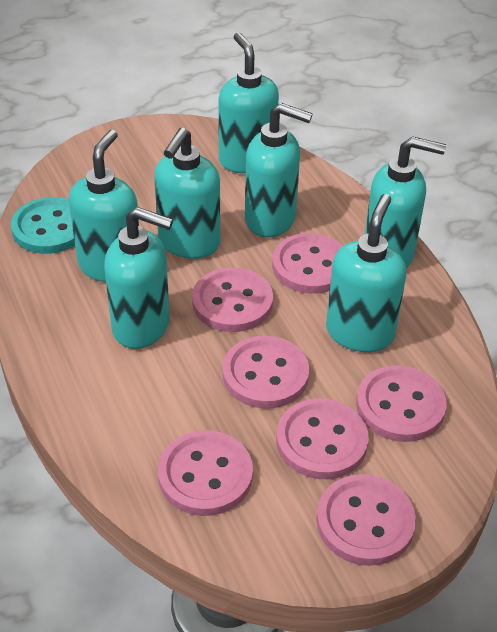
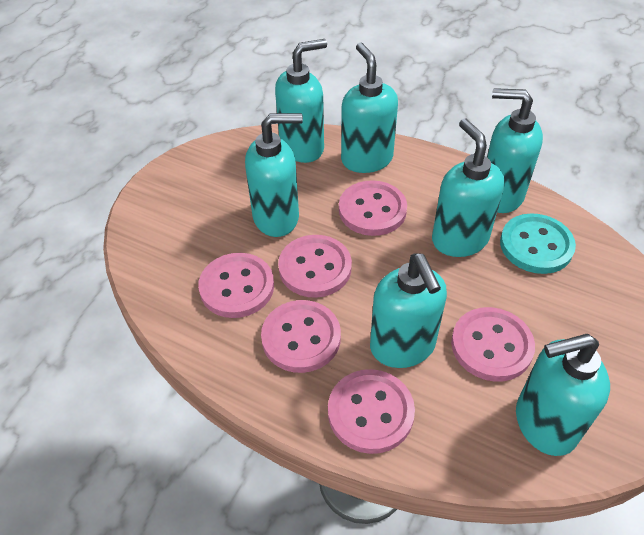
pink button: [158,430,253,516] [192,267,273,332] [223,336,309,409] [272,233,343,294] [276,398,369,479] [316,474,416,566] [356,365,447,442] = 7 -> [198,253,274,318] [261,300,341,373] [278,235,352,298] [328,369,415,454] [339,180,407,236] [451,307,535,382] = 6

